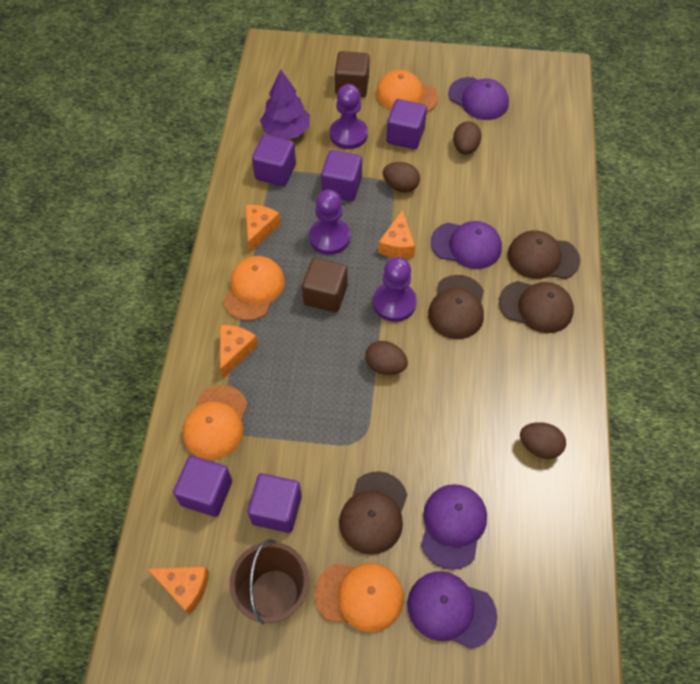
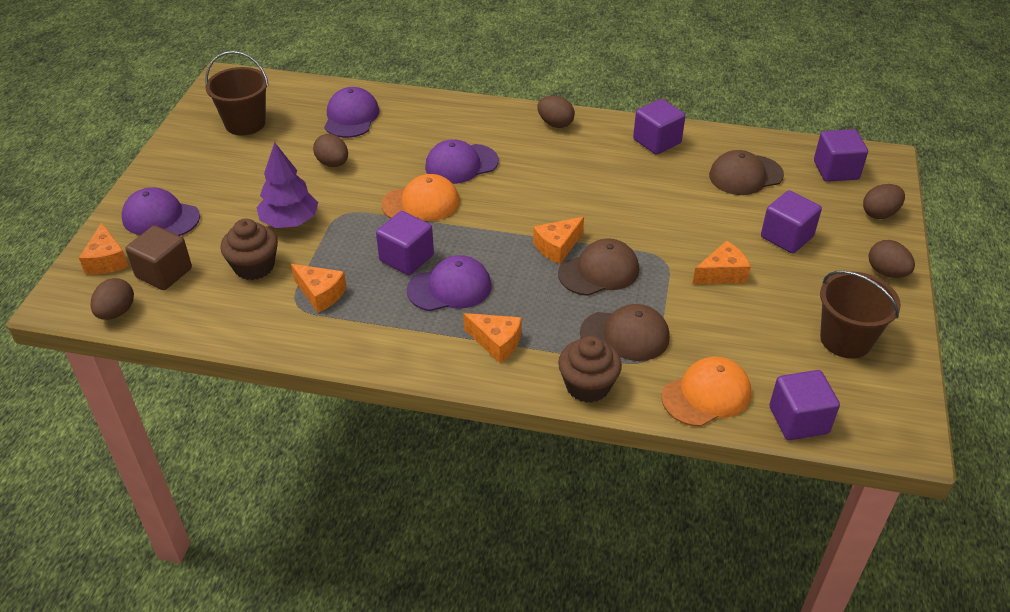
brown bucket: [229,539,309,625] = 1 -> [205,51,269,135] [820,271,901,358] = 2
brown cap: [339,471,407,555] [428,275,484,339] [499,281,574,333] [507,230,580,279] = 4 -> [558,238,639,296] [580,304,670,361] [709,150,784,195] = 3
brown cube: [302,258,348,312] [335,51,370,97] = 2 -> [126,225,192,290] = 1
brown cupcake: none = 0 -> [221,218,278,280] [558,336,622,403] = 2
brown egg: [365,341,408,375] [383,162,420,193] [453,121,481,154] [520,422,566,459] = 4 -> [90,278,134,320] [313,134,348,167] [537,96,575,128] [863,184,905,219] [869,240,915,278] = 5
orange cap: [183,385,248,460] [223,256,285,321] [314,563,404,632] [376,70,439,112] = 4 -> [381,174,460,221] [662,357,751,427] = 2
orange cheese: [148,567,209,615] [220,325,258,378] [246,205,281,253] [378,210,415,258] = 4 -> [79,223,129,275] [291,264,347,313] [463,313,522,363] [533,217,584,264] [692,241,751,284] = 5
purple pawn: [309,190,350,255] [330,84,368,149] [373,257,417,322] = 3 -> none = 0

